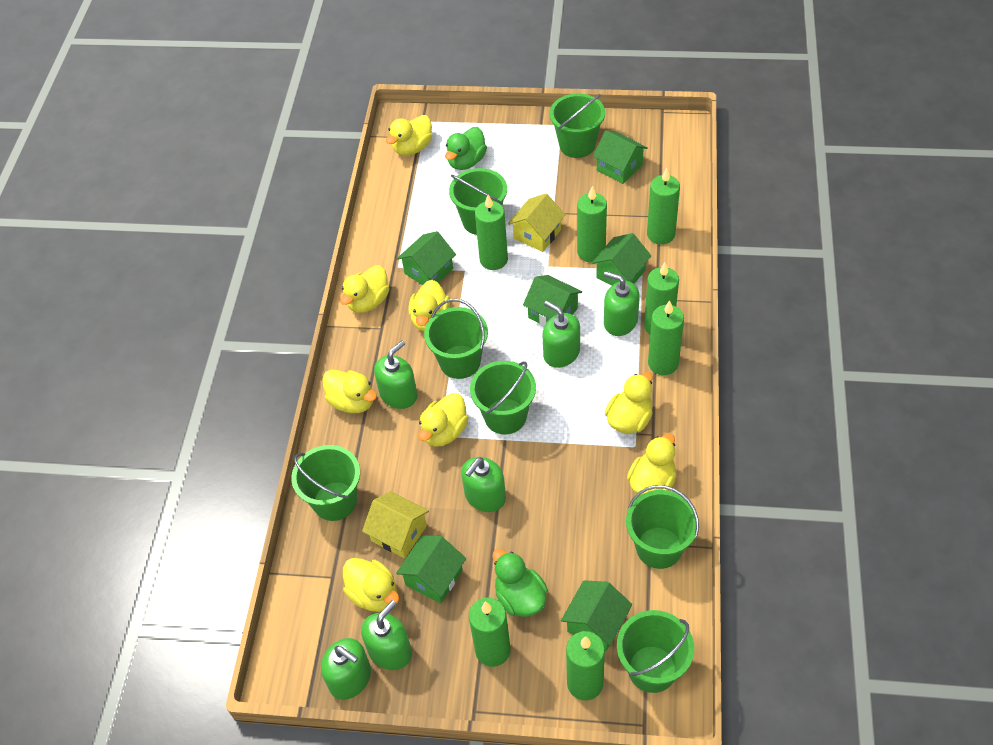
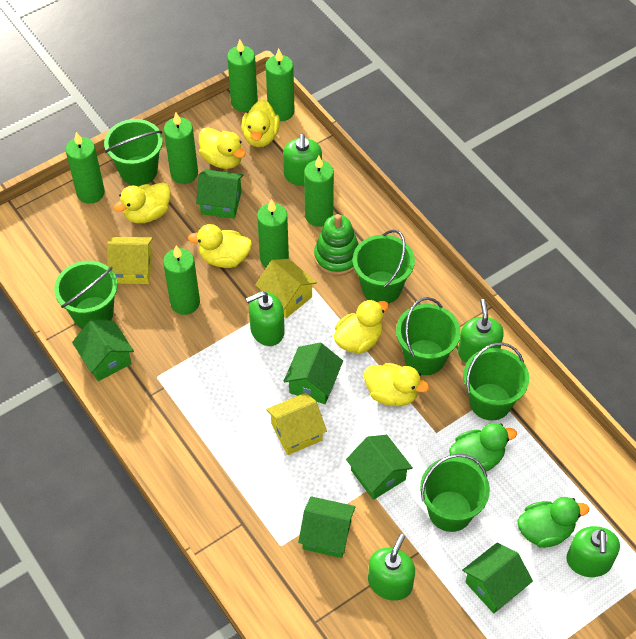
green bucket: [291,445,360,521] [424,299,488,379] [449,168,507,235] [470,361,536,434] [550,93,605,158] [617,610,694,693] [626,485,699,569] = 7 -> [54,261,118,329] [104,119,163,186] [353,230,415,304] [396,297,461,375] [420,454,490,532] [463,342,529,420] = 6
green soap dispenser: [321,638,371,700] [361,600,412,670] [374,340,417,409] [461,457,506,512] [543,301,580,368] [604,271,640,336] = 6 -> [246,291,285,346] [283,134,322,186] [368,534,415,601] [458,299,504,363] [566,526,620,577] = 5
green stacking toy: none = 0 -> [314,214,359,276] = 1
yellow duck: [322,370,377,413] [340,265,390,313] [343,558,399,612] [386,115,432,155] [409,280,450,331] [418,393,469,447] [605,372,653,434] [627,433,676,496] = 8 -> [114,183,171,223] [188,224,252,268] [199,127,246,169] [241,100,280,147] [334,299,389,354] [364,363,429,406] = 6
yellow house: [362,491,429,558] [508,194,565,252] = 2 -> [107,237,153,284] [255,259,317,318] [266,393,327,455] = 3

